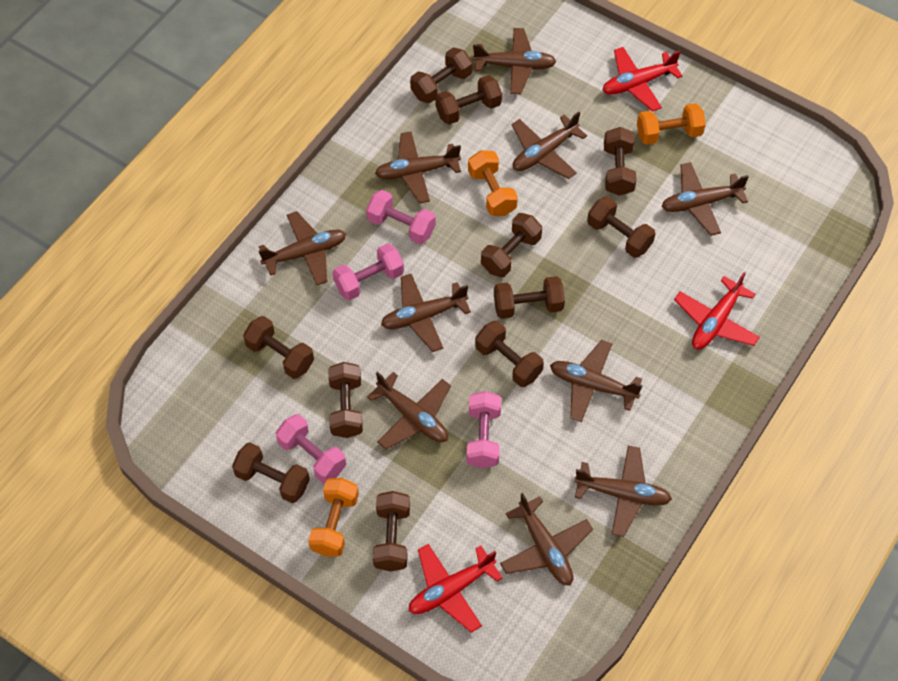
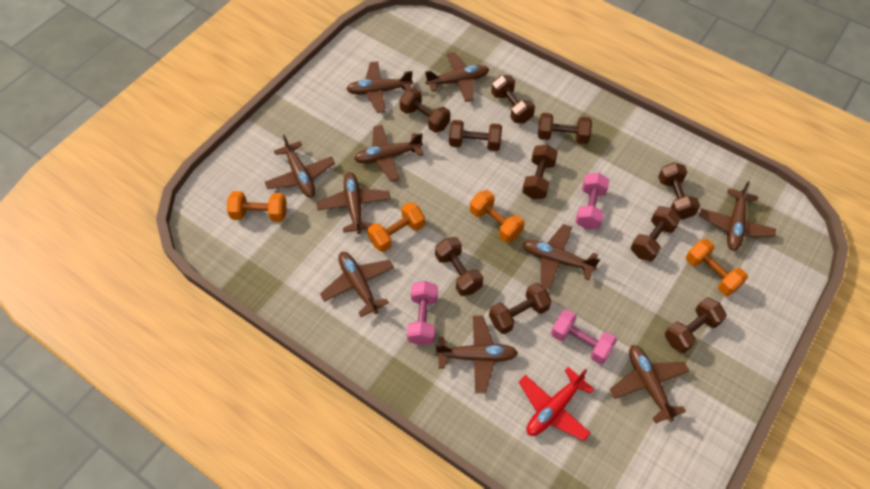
brown dumbbell: [232,442,310,503] [243,316,314,379] [328,362,363,438] [373,491,410,572] [410,47,472,103] [435,75,502,125] [475,321,544,387] [481,213,542,277] [494,276,565,319] [587,196,656,258] [604,127,636,196] = 11 -> [400,88,450,133] [435,237,483,296] [449,120,502,151] [489,283,551,334] [491,75,535,123] [522,144,558,199] [538,113,592,144] [631,206,681,261] [658,162,700,220] [665,297,727,353] = 10
orange dumbbell: [308,478,359,557] [468,150,518,216] [637,103,706,145] = 3 -> [227,191,287,222] [367,202,425,252] [470,190,525,242] [686,239,748,296] = 4
pink dumbbell: [276,414,346,483] [333,243,404,301] [366,190,436,244] [467,391,501,468] = 4 -> [407,281,438,345] [551,309,617,364] [576,173,610,229] = 3
red plane: [409,544,503,633] [602,47,682,112] [674,272,760,349] = 3 -> [519,367,594,441] = 1

